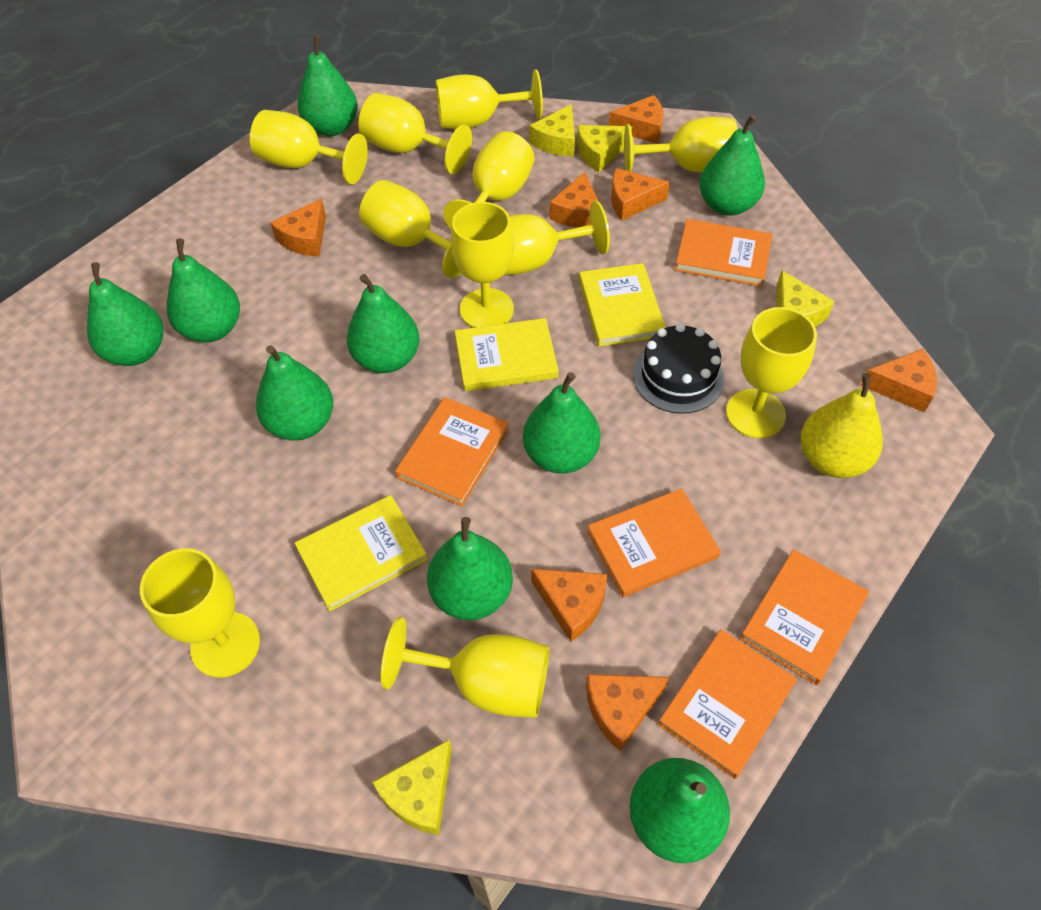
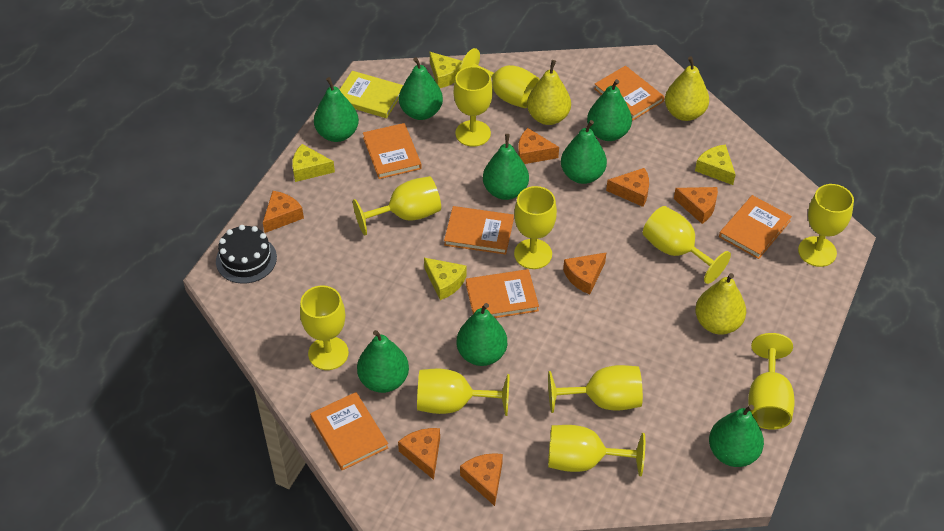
green pear: [87,262,163,366] [167,239,240,342] [256,345,333,441] [297,34,358,136] [346,274,420,373] [427,517,513,620] [523,372,601,474] [630,758,730,863] [699,114,765,216] = 9 -> [314,77,359,142] [357,330,409,393] [399,57,443,120] [457,303,507,366] [483,134,529,200] [561,120,607,184] [587,79,632,141] [709,405,764,467] = 8
orange book: [395,397,509,506] [587,488,721,597] [658,629,797,779] [675,219,772,287] [740,549,869,685] = 5 -> [310,392,389,470] [363,123,422,179] [444,206,514,255] [466,269,539,318] [594,66,665,120] [719,195,792,259] = 6
yellow book: [295,495,428,611] [455,318,559,391] [579,263,666,346] = 3 -> [339,71,403,118] = 1
yellow pear: [800,373,883,478] = 1 -> [527,60,571,125] [665,57,709,121] [695,273,746,335] = 3

